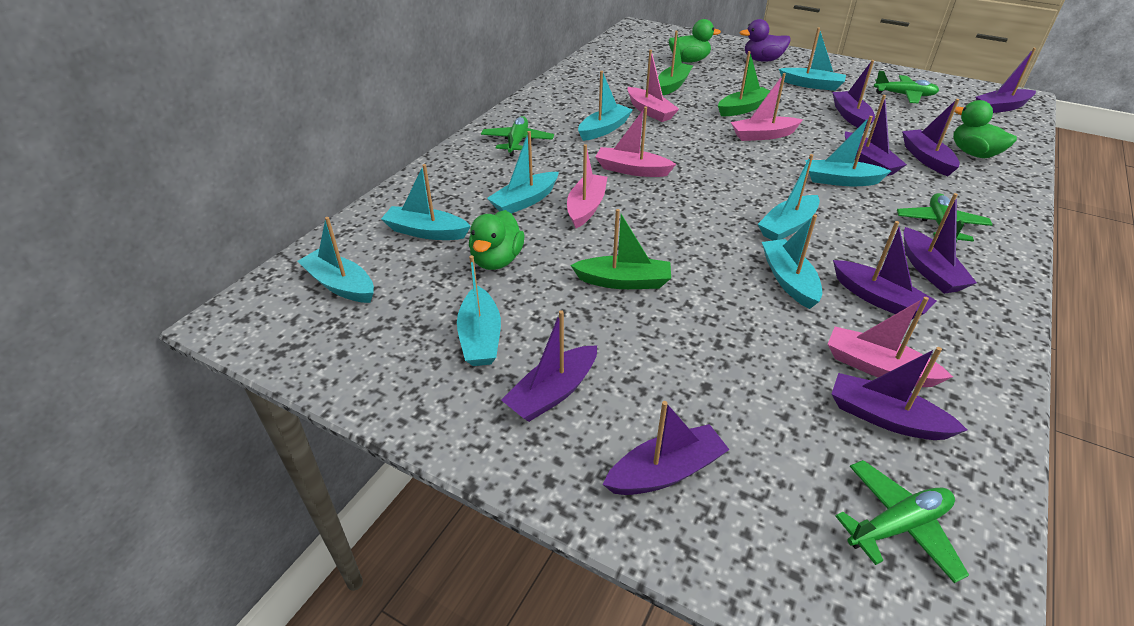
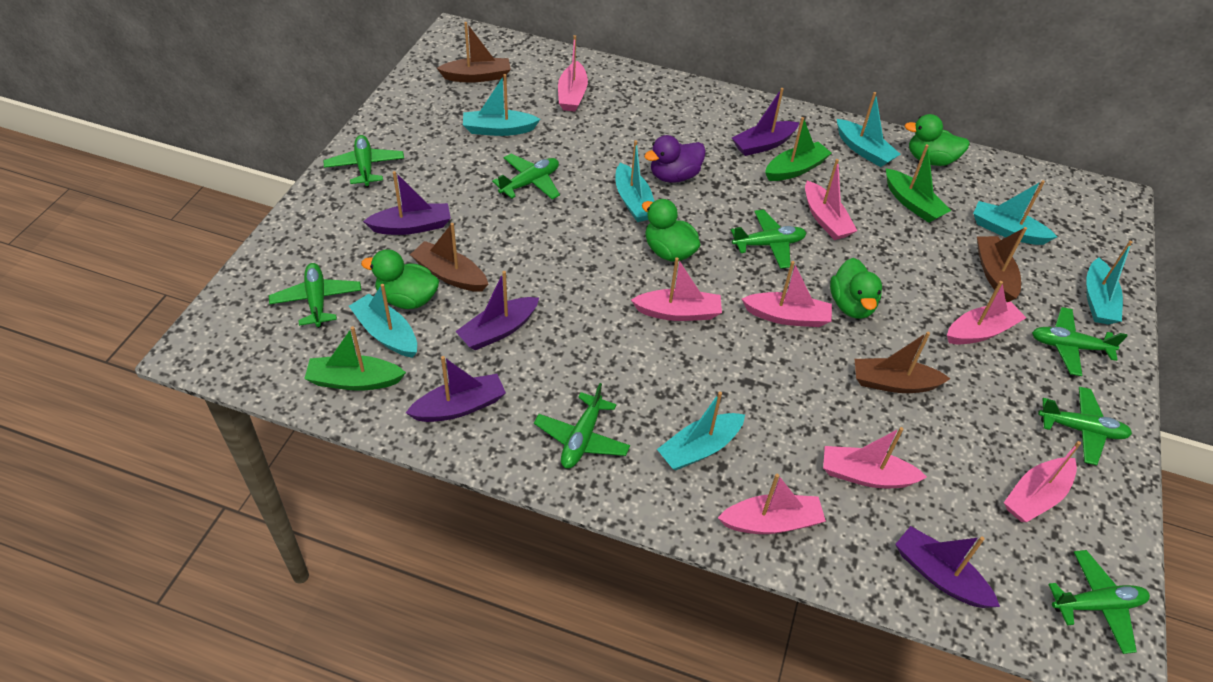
brown boat: none = 0 -> [410,223,488,292] [437,22,511,82] [855,332,950,393] [977,227,1027,302] = 4
green duck: [469,210,525,270] [669,19,721,62] [953,100,1017,158] = 3 -> [361,249,439,309] [642,199,700,262] [830,258,882,319] [904,114,970,166] = 4
green plane: [481,116,554,156] [835,460,969,583] [874,71,939,104] [897,193,993,243] = 4 -> [269,263,361,328] [323,135,404,188] [492,154,560,200] [534,383,630,469] [731,210,806,269] [1032,307,1128,376] [1038,387,1132,465] [1048,550,1150,654] = 8
pink boat: [567,144,607,228] [595,107,676,177] [628,50,679,122] [731,73,803,141] [828,297,953,387] = 5 -> [558,35,588,111] [631,257,722,321] [718,474,826,534] [742,261,832,327] [805,159,857,240] [823,427,927,488] [947,281,1026,344] [1004,441,1081,522] = 8
purple boat: [501,310,597,422] [603,401,730,495] [832,60,875,131] [832,347,967,440] [833,221,936,319] [845,95,907,176] [902,99,960,176] [904,193,977,294] [976,48,1036,113] = 9 -> [363,171,451,235] [406,356,506,422] [455,271,539,350] [732,88,799,156] [895,526,1000,608] = 5
turquoise boat: [297,217,374,303] [381,164,471,240] [457,255,501,366] [487,131,559,214] [578,71,633,141] [758,154,820,241] [762,214,822,309] [779,28,846,91] [805,116,891,186] = 9 -> [349,284,417,358] [463,74,540,136] [616,140,654,222] [657,391,745,470] [837,92,901,167] [973,180,1057,245] [1086,241,1132,325] = 7

